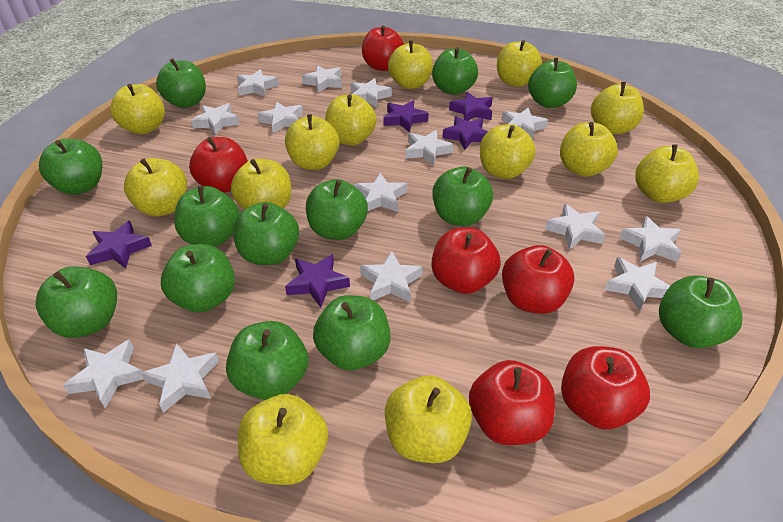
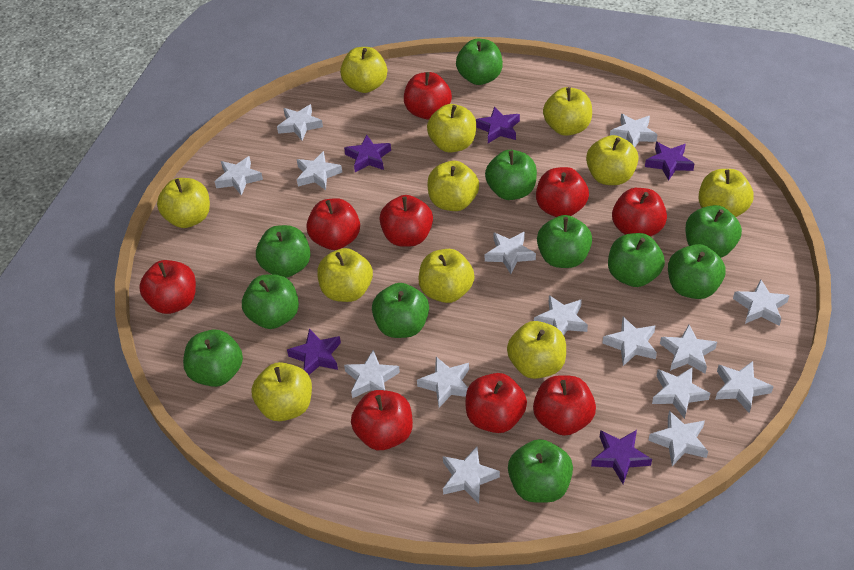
green apple: [36,266,117,338] [39,139,103,195] [156,59,206,108] [161,244,235,312] [174,186,240,247] [226,321,308,400] [233,202,299,265] [306,179,368,240] [313,295,391,371] [432,47,478,95] [432,167,493,226] [528,58,577,108] [659,275,742,348] = 13 -> [183,330,243,387] [242,274,299,329] [256,225,311,278] [372,283,429,338] [456,39,503,85] [485,150,537,200] [508,439,573,503] [537,215,592,268] [608,233,665,287] [668,244,726,299] [685,205,742,258] = 11
red apple: [189,137,248,193] [362,25,404,71] [432,227,501,294] [469,360,555,445] [502,245,575,314] [561,346,650,429] = 6 -> [139,260,196,314] [306,198,360,250] [351,390,413,450] [379,195,433,247] [404,72,452,119] [466,373,527,433] [533,375,596,436] [536,167,589,217] [612,188,667,237] = 9
white star: [63,339,144,409] [141,343,219,413] [191,103,240,135] [237,69,279,97] [257,102,303,134] [302,65,343,93] [351,78,392,107] [354,173,407,212] [360,251,423,302] [405,130,454,166] [501,108,548,140] [545,203,606,250] [605,257,670,311] [620,216,682,262] = 14 -> [214,156,263,196] [277,104,323,141] [297,151,342,190] [344,350,400,398] [417,357,469,408] [443,447,500,504] [485,232,536,274] [534,295,588,335] [603,317,657,366] [610,114,657,147] [648,410,708,466] [652,367,710,419] [660,325,717,373] [715,361,774,413] [733,280,790,326] = 15
yellow apple: [110,84,165,134] [124,158,187,216] [231,159,292,209] [238,394,328,485] [285,114,339,170] [325,94,376,146] [385,375,472,463] [388,40,433,89] [480,124,536,179] [497,40,542,87] [560,122,618,177] [591,82,644,134] [635,144,699,203] = 13 -> [157,178,210,228] [251,362,312,421] [317,248,373,302] [340,47,387,93] [419,249,474,303] [427,104,476,152] [427,161,479,211] [507,321,566,379] [543,87,592,136] [586,135,639,185] [698,169,754,217] = 11

